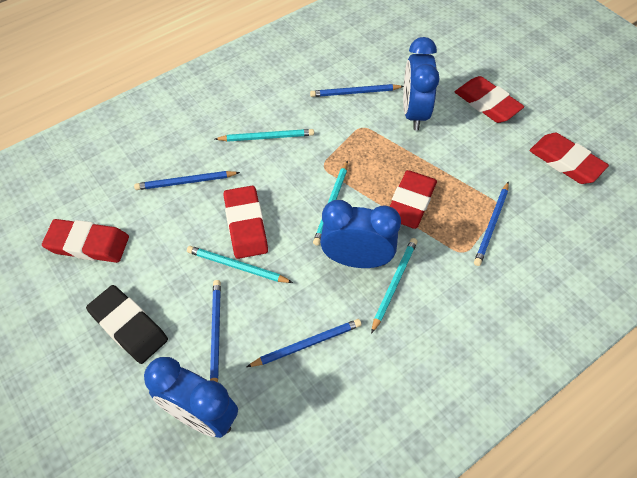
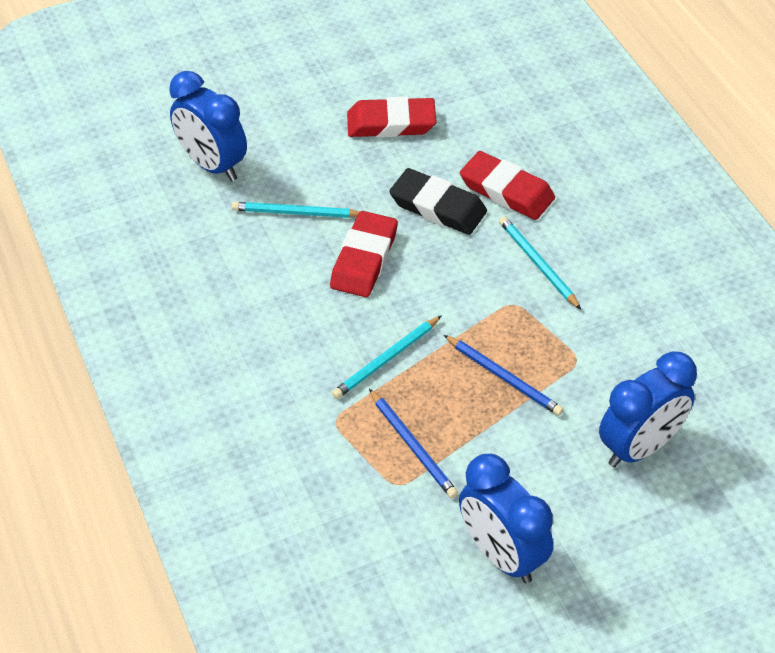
blue pencil: [134,171,240,190] [210,280,221,382] [247,319,362,367] [310,84,404,97] [474,181,509,266] = 5 -> [369,389,458,498] [444,335,564,416] = 2
red eraser: [42,219,129,263] [224,186,268,259] [389,170,437,229] [455,76,524,123] [530,133,609,184] = 5 -> [330,211,398,297] [347,97,437,138] [460,151,555,220] = 3
turquoise pencil: [187,246,293,283] [215,129,314,142] [313,160,348,246] [371,238,417,334] = 4 -> [232,202,359,218] [332,315,442,399] [499,216,581,309] = 3

